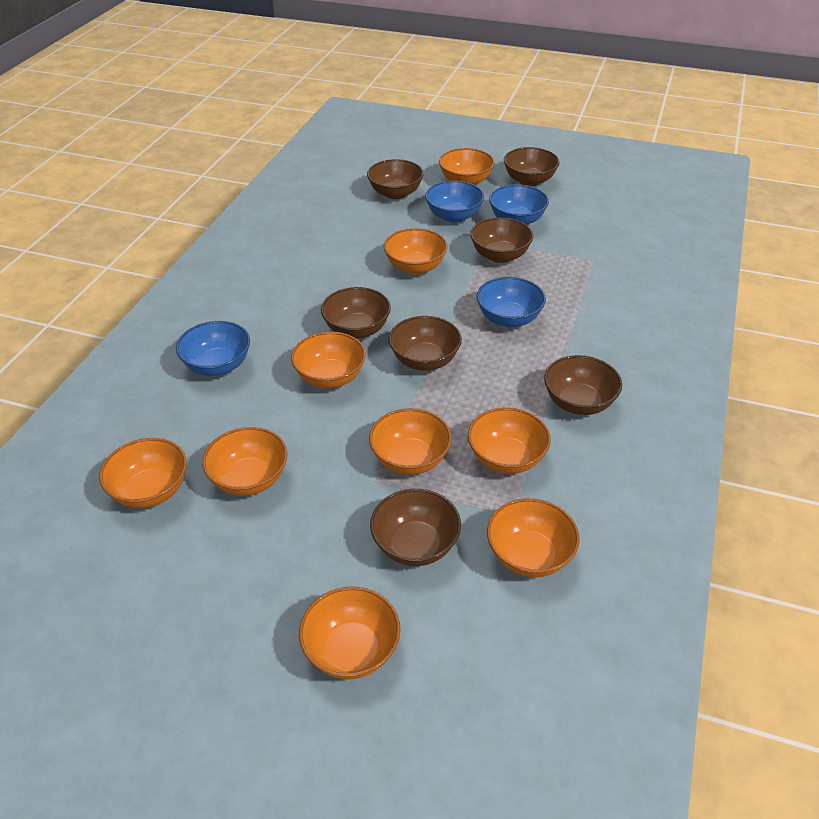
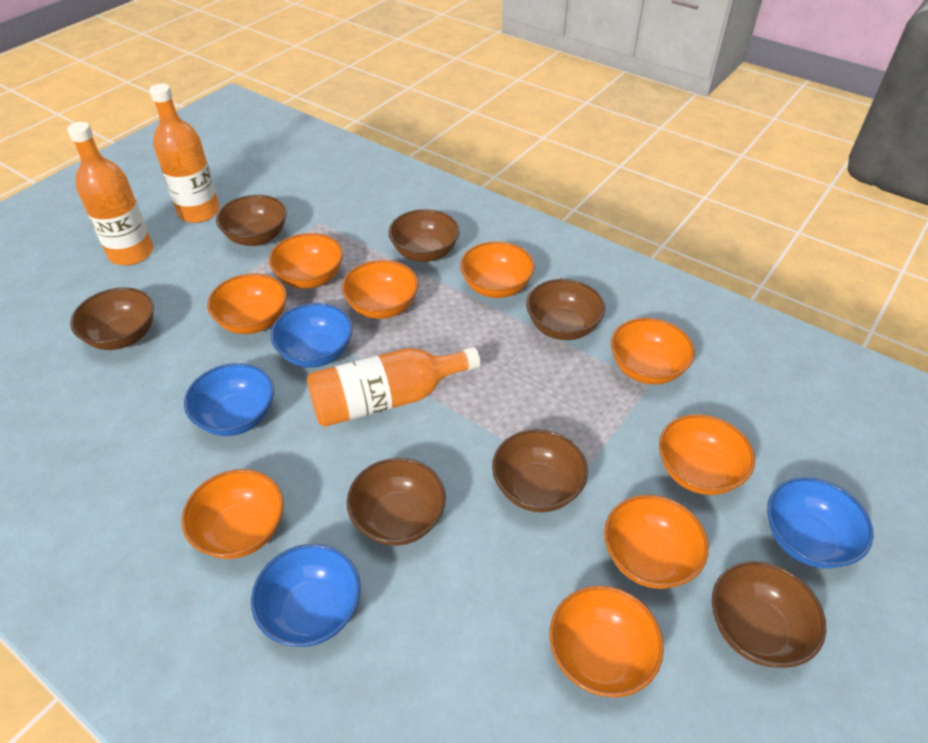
orange bottle: none = 0 -> [67,122,153,265] [150,84,220,223] [307,347,481,427] = 3

